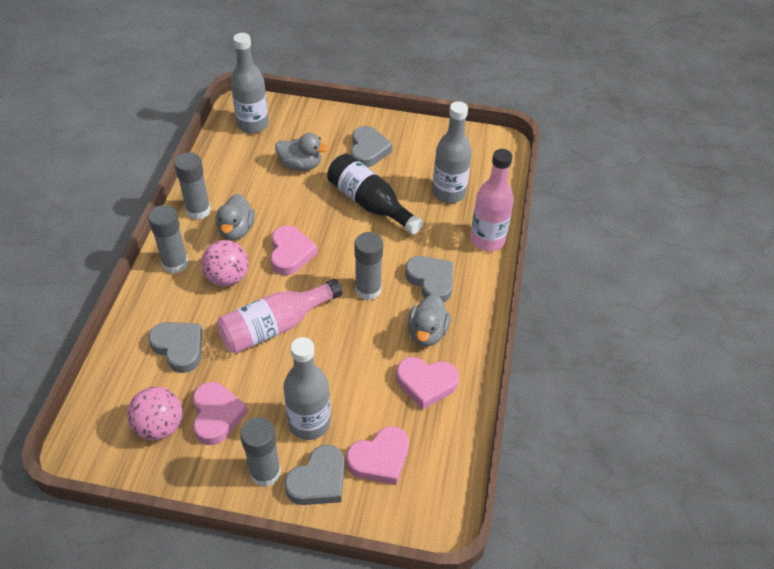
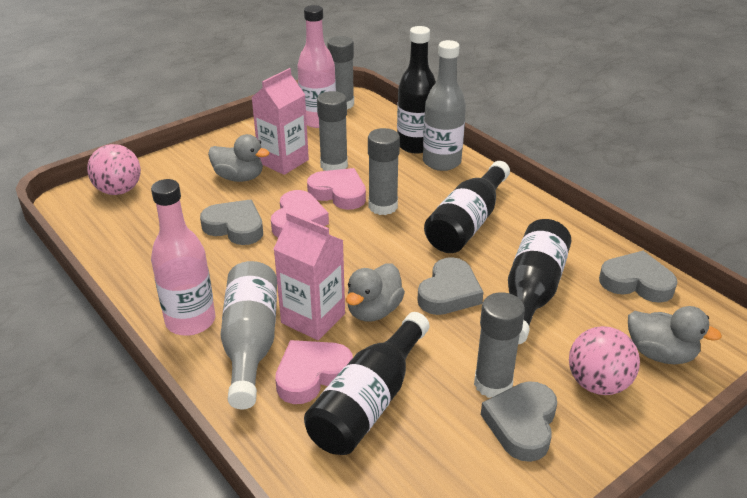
black bottle: [327,154,423,235] = 1 -> [304,312,429,455] [397,26,436,153] [424,161,510,253] [508,219,571,344] = 4
grey bottle: [231,33,269,133] [283,337,331,440] [432,101,472,203] = 3 -> [220,261,277,409] [423,40,466,171] = 2
pink carton: none = 0 -> [251,68,309,175] [274,212,345,340] = 2
pink heart: [193,382,248,445] [270,225,318,275] [346,426,409,485] [396,357,459,410] = 4 -> [271,190,329,238] [275,340,353,404] [307,168,366,210] = 3

